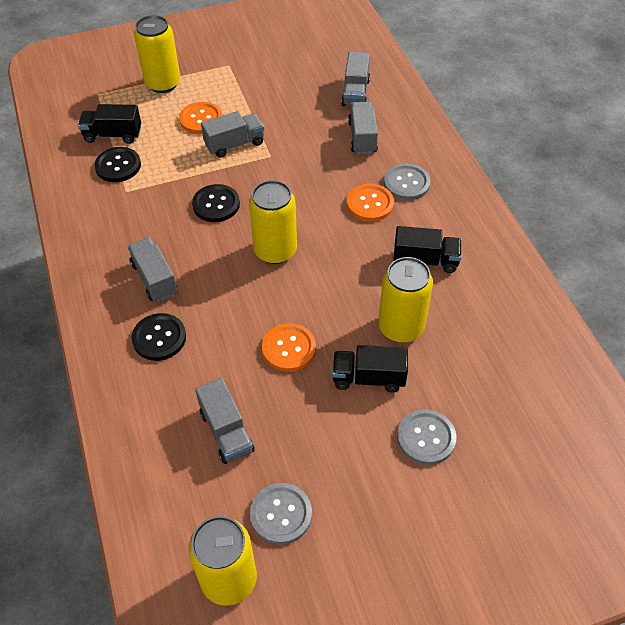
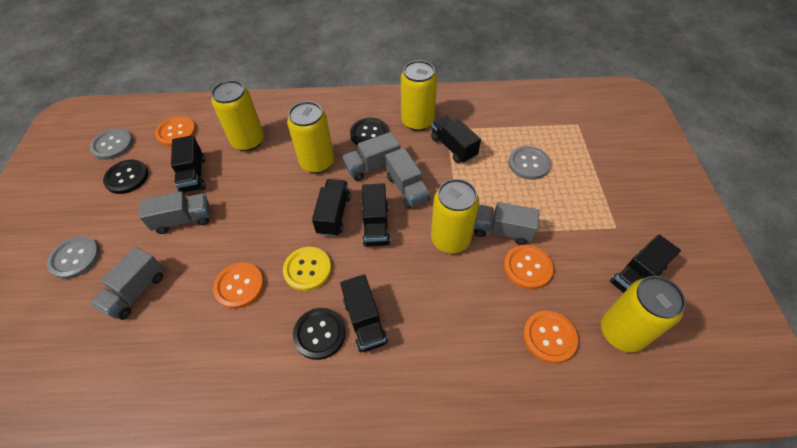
black truck: [78,104,141,144] [332,345,408,393] [393,226,462,273] = 3 -> [171,135,205,193] [312,179,351,237] [340,274,388,352] [362,183,390,247] [431,115,481,163] [610,235,681,293] = 6
orange button: [179,102,223,134] [262,323,316,372] [347,184,394,222] = 3 -> [155,116,196,147] [213,263,264,309] [504,245,553,289] [523,311,578,364] = 4
yellow button: none = 0 -> [283,247,331,291] = 1
yellow can: [134,15,180,93] [188,516,257,606] [249,180,297,264] [379,257,433,343] = 4 -> [211,80,264,151] [287,101,334,173] [401,60,437,131] [431,179,479,253] [601,276,686,353] = 5

